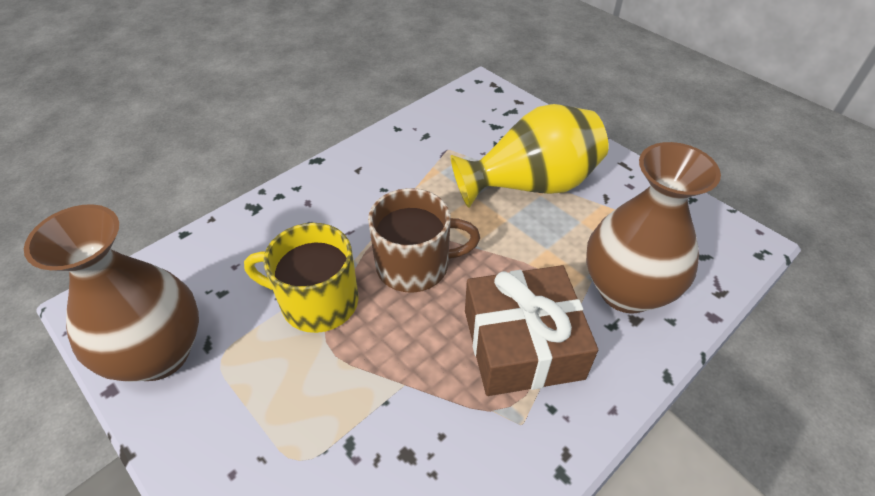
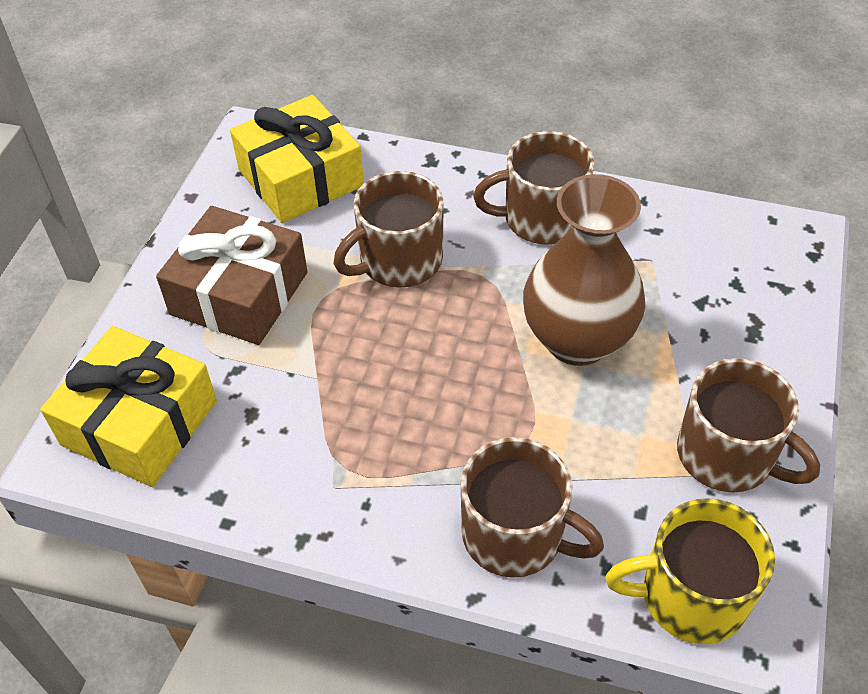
brown mug: [368,188,480,293] = 1 -> [334,171,444,288] [461,437,604,578] [473,131,595,244] [677,358,820,493] = 4
brown vase: [24,204,199,382] [586,142,721,313] = 2 -> [523,174,645,366] = 1
yellow gift: none = 0 -> [40,326,217,487] [230,95,364,223] = 2
yellow vase: [451,104,609,208] = 1 -> none = 0

